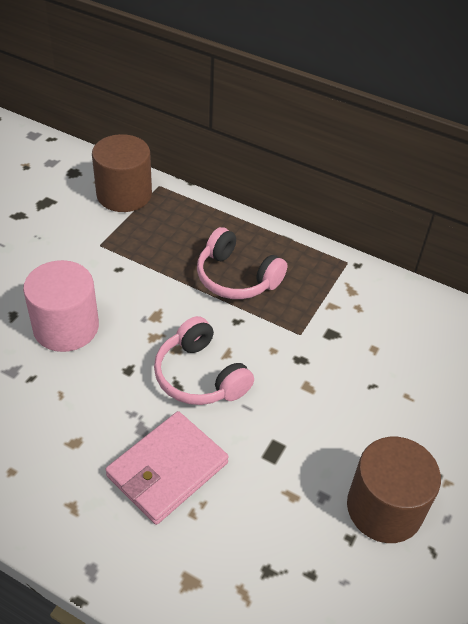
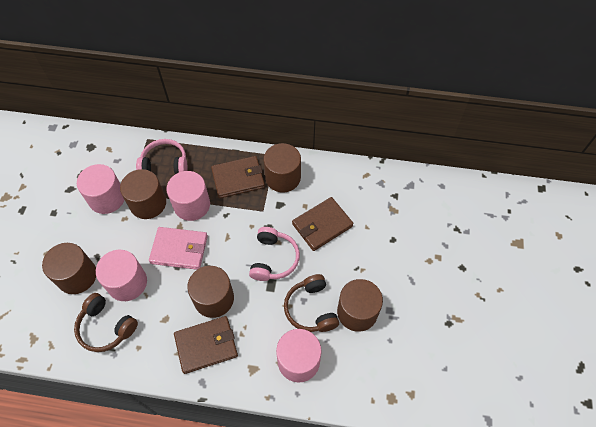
brown cylinder: [92,134,152,212] [347,437,441,543] = 2 -> [42,243,96,294] [120,169,166,219] [187,266,234,318] [264,143,301,192] [337,279,383,332] = 5
brown headphones: none = 0 -> [74,293,138,352] [284,274,339,332] = 2
brown wallet: none = 0 -> [174,316,238,374] [211,156,265,198] [292,197,353,251] = 3
pink cylinder: [23,260,99,352] = 1 -> [77,164,124,214] [96,250,147,301] [166,171,210,221] [276,329,322,382] = 4

